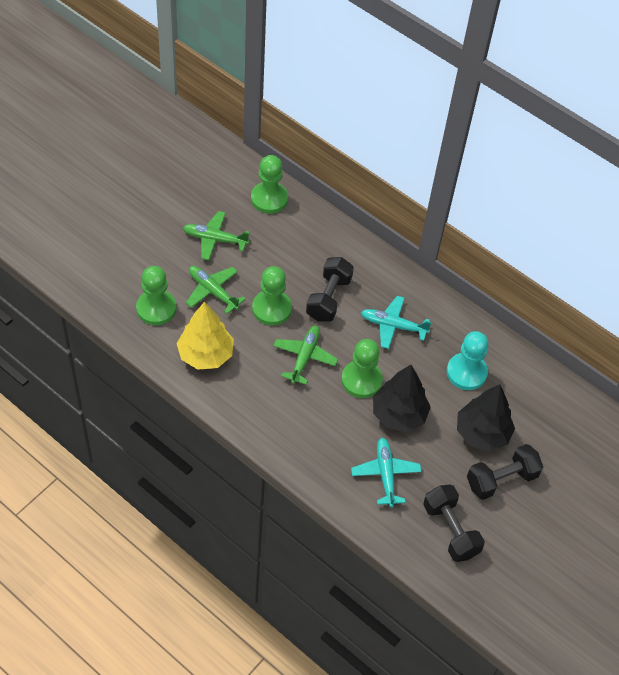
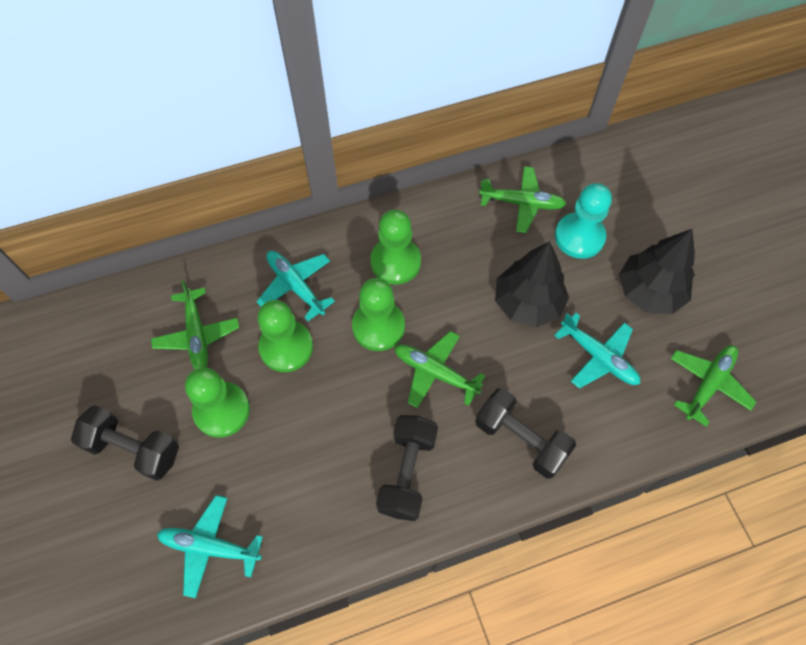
green plane: [183,211,250,260] [186,266,246,314] [273,325,338,384] = 3 -> [151,280,239,369] [394,331,485,409] [479,166,566,233] [670,345,756,427] = 4
turquoise plane: [351,438,422,507] [361,296,432,349] = 2 -> [157,495,263,598] [256,251,335,321] [554,313,640,389] = 3
yellow tree: [176,302,234,369] = 1 -> none = 0

